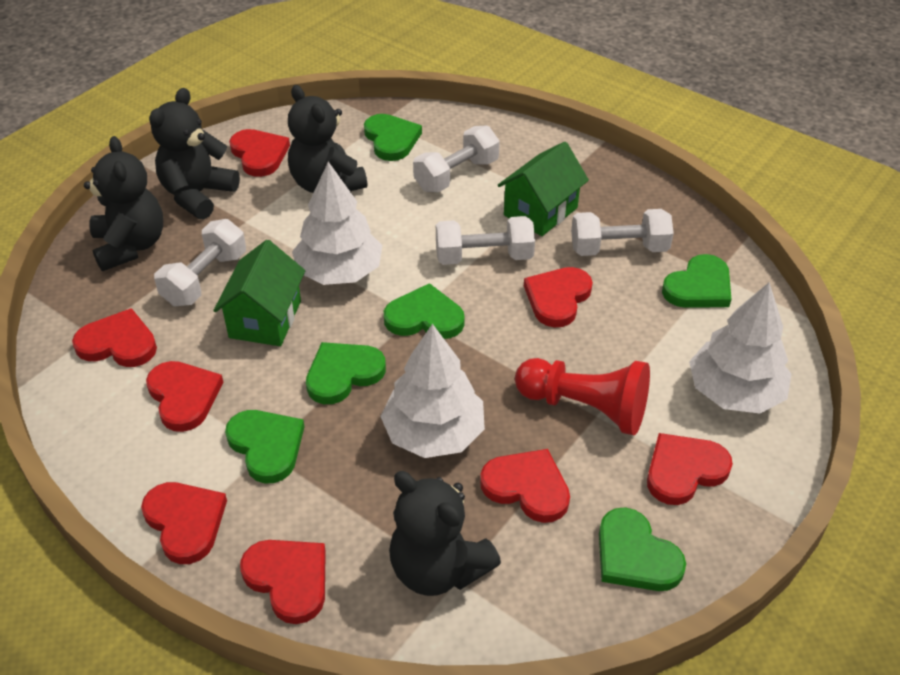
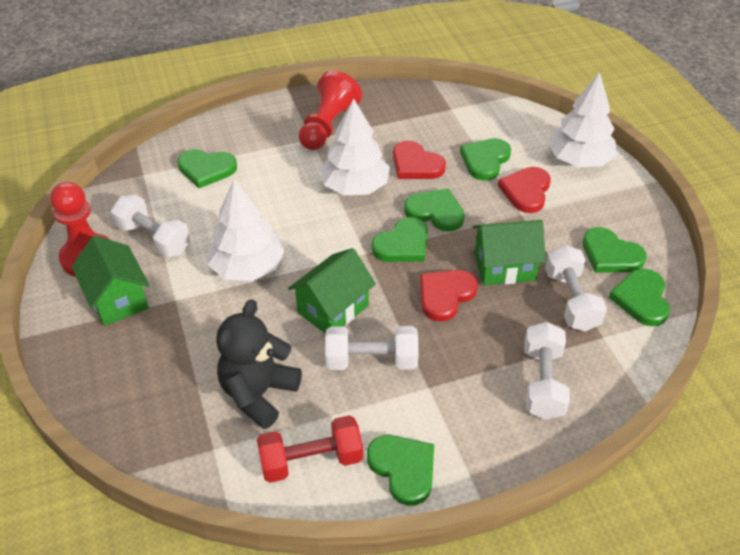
black teddy bear: [84,136,163,271] [149,88,240,219] [288,85,367,193] [389,471,501,596] = 4 -> [216,299,302,429] = 1
green heart: [225,410,304,483] [306,342,386,404] [364,114,422,161] [384,283,465,339] [599,507,686,591] [662,254,731,308] = 6 -> [177,149,237,188] [367,435,434,506] [371,217,428,262] [404,188,465,232] [460,138,511,181] [583,227,647,273] [609,269,670,326] = 7
green house: [213,240,305,346] [497,142,589,236] = 2 -> [72,235,150,326] [288,248,376,334] [473,220,546,285] = 3
red dumbbell: none = 0 -> [257,415,363,483] = 1
red heart: [72,308,157,367] [141,482,227,564] [146,361,223,432] [229,129,290,177] [240,540,326,624] [480,449,570,523] [524,267,593,327] [647,433,733,505] = 8 -> [393,141,446,179] [420,270,478,322] [498,167,551,213] = 3
red pawn: [515,358,650,436] = 1 -> [50,182,110,277] [299,71,362,150] = 2

